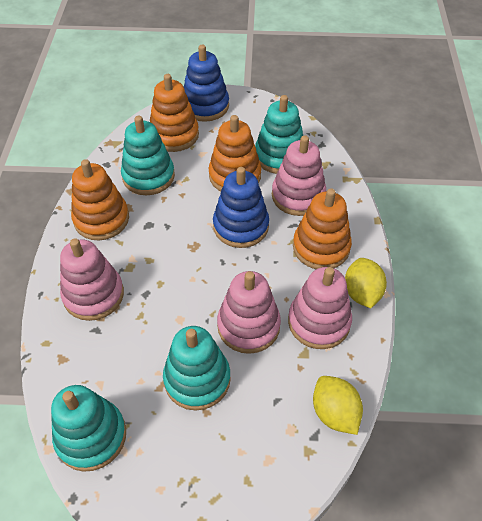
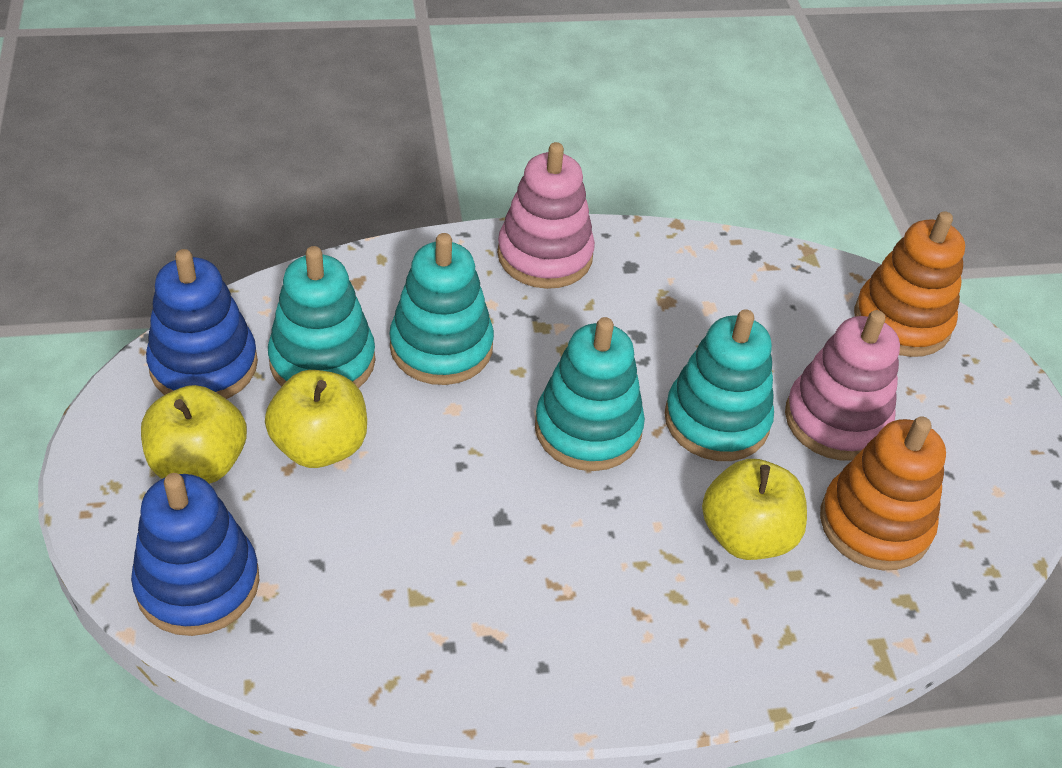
orange stacking toy: [71,159,129,240] [150,74,199,152] [209,115,261,191] [293,189,352,269] = 4 -> [820,416,946,570] [854,211,965,357] = 2
pink stacking toy: [60,238,124,321] [217,271,281,354] [272,135,326,216] [288,267,352,349] = 4 -> [497,142,595,289] [785,310,900,461] = 2
yellow apple: none = 0 -> [141,385,247,484] [265,370,367,468] [702,459,807,560] = 3
yellow lemon: [313,376,363,435] [345,258,387,308] = 2 -> none = 0

